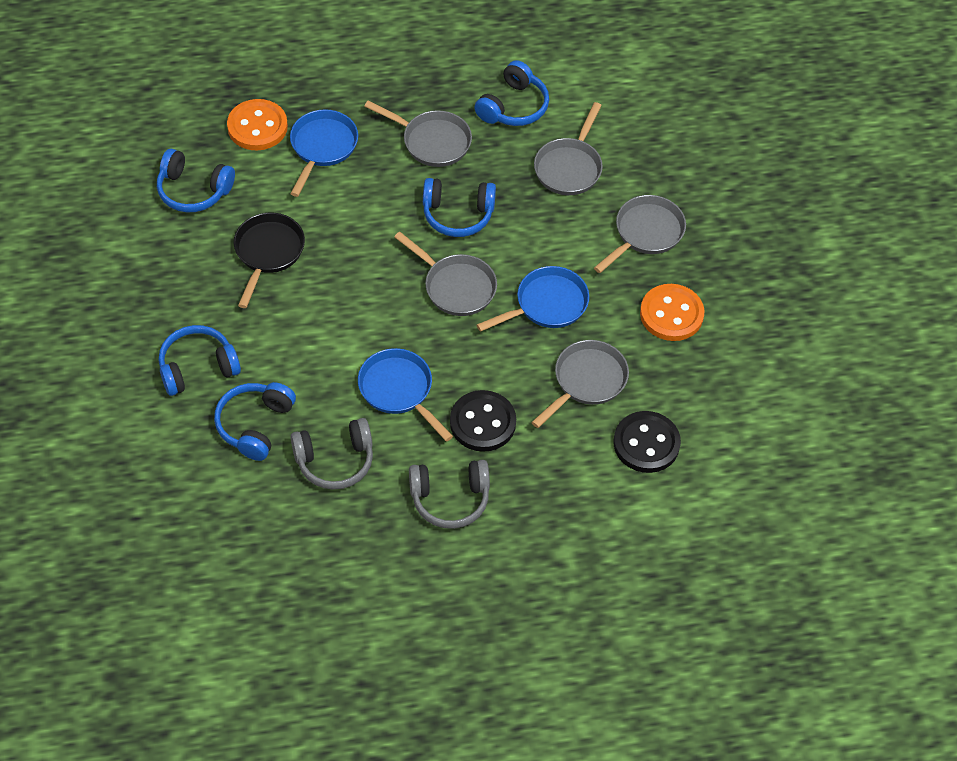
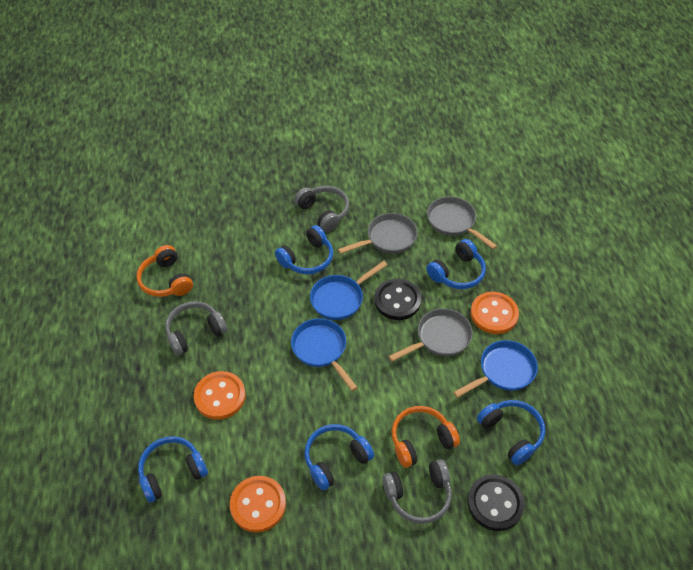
black pan: [234,213,305,308] = 1 -> none = 0
grey headphones: [291,418,373,490] [409,460,490,529] = 2 -> [165,301,227,356] [295,186,349,232] [383,459,452,524] = 3
grey pan: [364,101,472,167] [394,232,497,316] [531,340,629,428] [534,102,603,195] [594,195,686,273] = 5 -> [338,213,418,254] [388,308,473,362] [427,196,497,249] = 3
orange button: [227,99,288,150] [640,284,705,341] = 2 -> [194,371,246,420] [230,476,286,533] [471,292,519,334] = 3
orange headphones: none = 0 -> [136,245,193,297] [392,406,460,468] = 2

